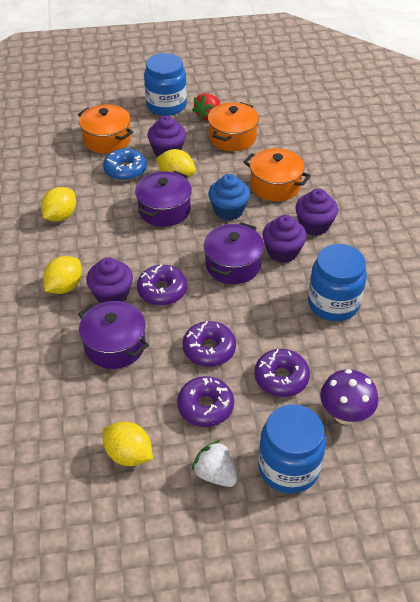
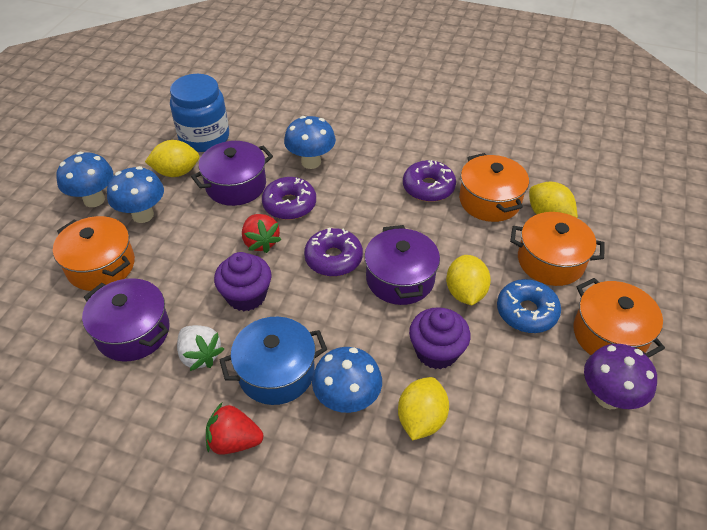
blue cupcake: [208,174,250,220] = 1 -> none = 0
blue jar: [144,53,187,116] [258,405,326,494] [308,244,367,321] = 3 -> [170,74,229,152] = 1
blue mushroom: none = 0 -> [56,152,113,207] [107,166,164,223] [284,116,336,169] [312,347,382,413] = 4
blue pot: none = 0 -> [220,317,327,405] = 1
orange pot: [78,104,133,154] [208,102,259,151] [244,148,311,201] = 3 -> [53,216,135,291] [459,153,529,222] [510,212,605,286] [573,278,665,358] = 4
purple cupcake: [86,257,133,303] [148,115,186,156] [262,215,307,263] [295,189,338,236] = 4 -> [214,252,271,311] [409,307,470,369] = 2
purple donut: [137,264,187,306] [177,376,234,427] [183,321,236,367] [254,349,310,397] = 4 -> [262,177,316,220] [304,228,363,276] [403,160,456,202] = 3
red strawberry: [192,93,220,121] = 1 -> [206,403,263,455] [242,214,282,253] = 2

